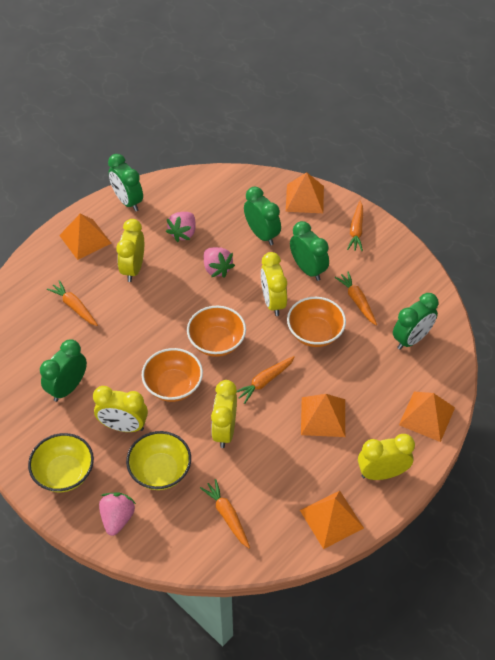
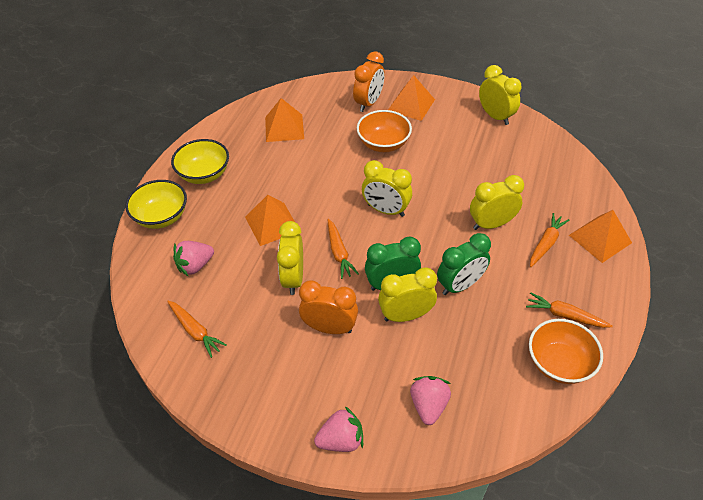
green clock: [40,339,87,402] [108,154,143,212] [244,187,281,245] [290,221,329,281] [393,293,438,350] = 5 -> [365,237,421,291] [437,233,491,295] = 2
orange bowl: [142,348,203,402] [187,306,246,357] [287,297,346,347] = 3 -> [357,110,412,152] [529,319,603,384] = 2
orange carrot: [47,280,98,326] [200,479,250,549] [236,356,295,404] [335,272,377,325] [347,201,363,252] = 5 -> [167,301,227,358] [328,219,359,279] [526,292,613,328] [530,213,569,267] = 4
orange clock: none = 0 -> [299,281,358,334] [353,51,385,112] = 2
orange pyramid: [59,213,112,260] [286,172,324,213] [300,491,364,549] [301,394,345,437] [399,392,455,442] = 5 -> [245,195,295,246] [265,98,304,142] [388,75,435,121] [569,210,632,263] = 4

